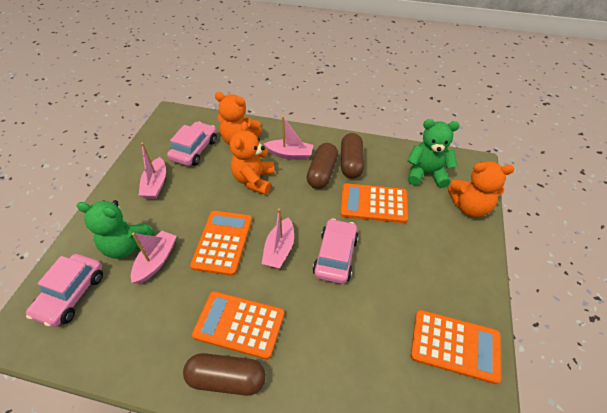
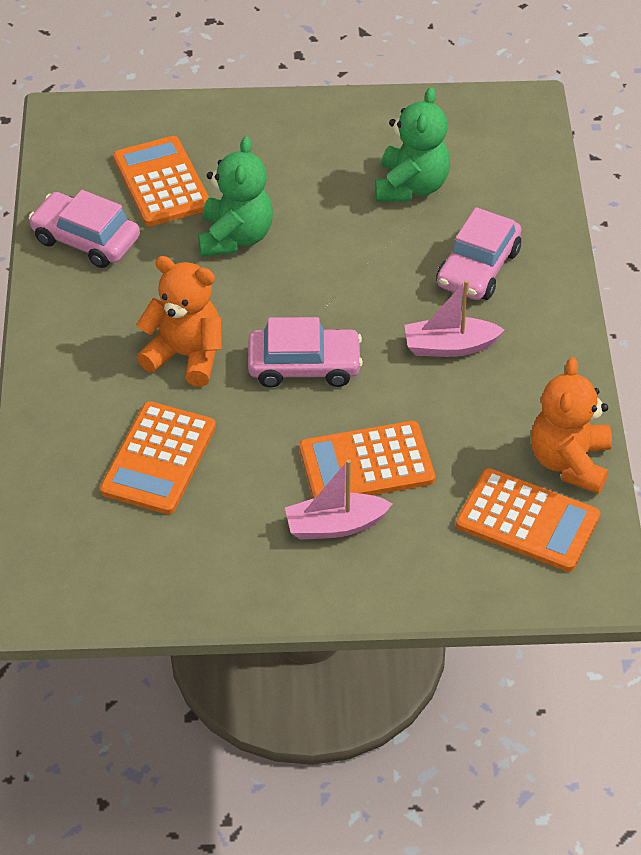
brown capsule: [183,353,266,396] [306,143,338,189] [341,133,364,179] = 3 -> none = 0
orange teddy bear: [215,92,262,145] [230,121,275,195] [448,161,514,217] = 3 -> [136,256,222,387] [531,357,612,494] = 2
pink boat: [131,230,177,284] [139,143,166,199] [262,208,294,269] [264,116,314,160] = 4 -> [285,459,393,540] [404,280,505,357] = 2

